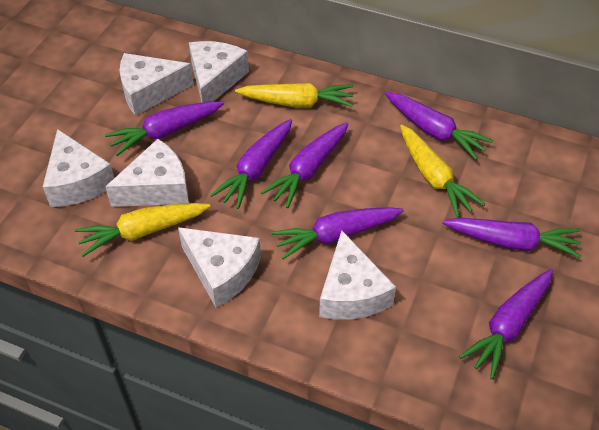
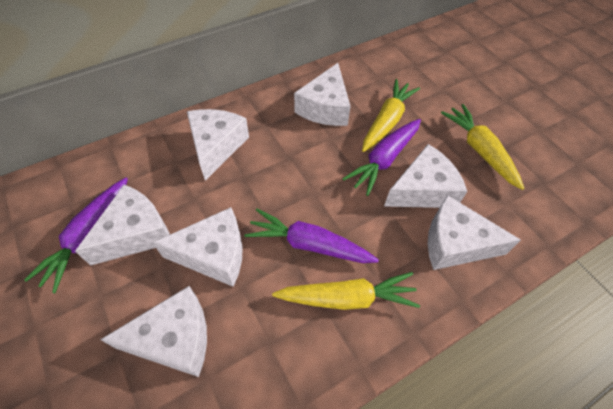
purple carrot: [105,102,224,156] [210,119,292,209] [261,122,348,208] [271,207,404,260] [385,92,493,160] [443,218,581,258] [459,269,553,380] = 7 -> [24,177,128,293] [245,208,379,263] [343,119,421,196] = 3
white cheese: [43,129,114,207] [105,139,189,207] [120,53,193,116] [178,227,261,308] [189,41,249,103] [319,230,396,320] = 6 -> [75,185,170,266] [100,286,207,377] [153,207,243,287] [187,109,249,181] [294,63,351,126] [384,144,467,208] [428,195,521,270] = 7

